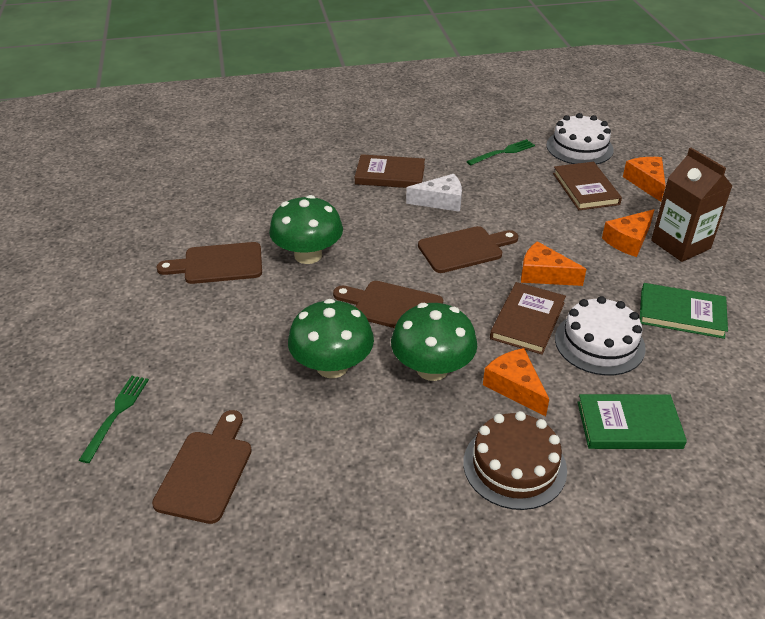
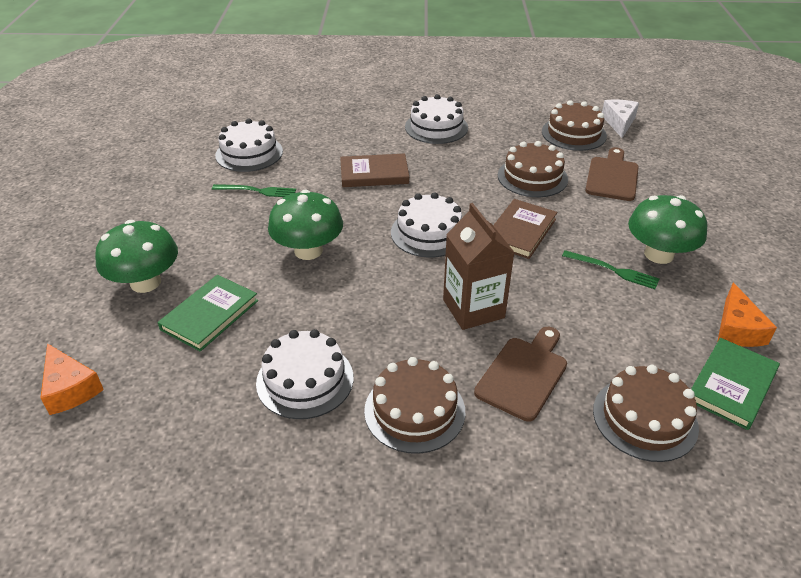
brown book: [355,154,425,188] [490,282,566,355] [553,162,622,210] = 3 -> [340,153,409,187] [493,199,557,259] = 2
brown cake: [463,411,567,510] = 1 -> [364,357,465,454] [498,141,568,197] [542,100,607,151] [593,365,699,462] = 4
brown cutting board: [152,410,252,524] [156,242,262,284] [333,281,443,328] [418,226,518,273] = 4 -> [474,327,567,422] [585,147,639,201] = 2
orange cheese: [483,348,549,416] [521,241,586,286] [602,209,655,257] [623,157,666,202] = 4 -> [40,343,104,415] [717,283,777,347] = 2
white cake: [546,113,614,164] [555,296,646,375] = 2 -> [215,119,283,172] [256,329,353,419] [391,192,462,258] [405,94,468,144] = 4

